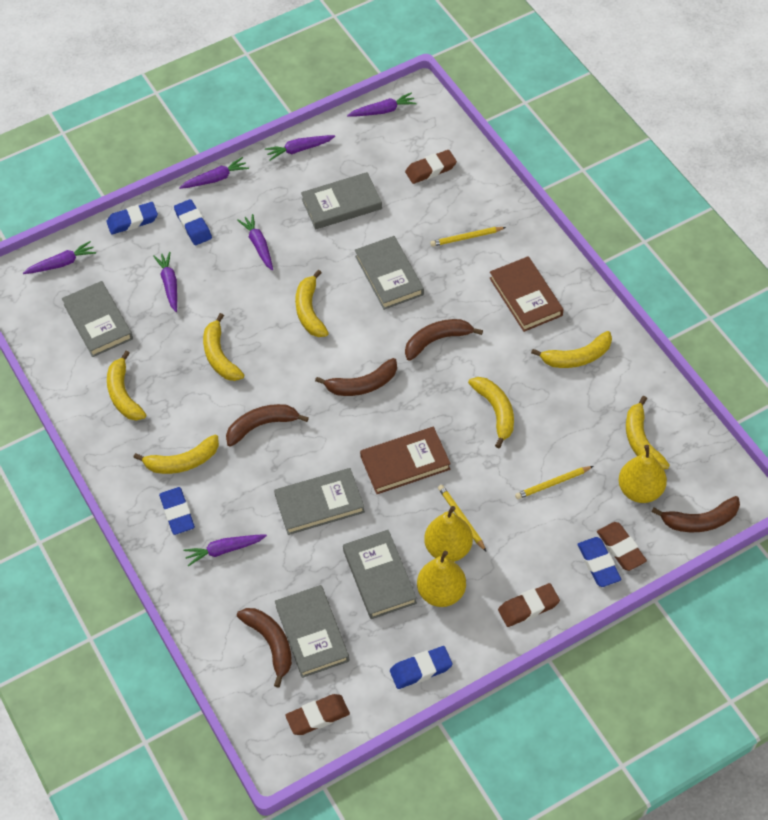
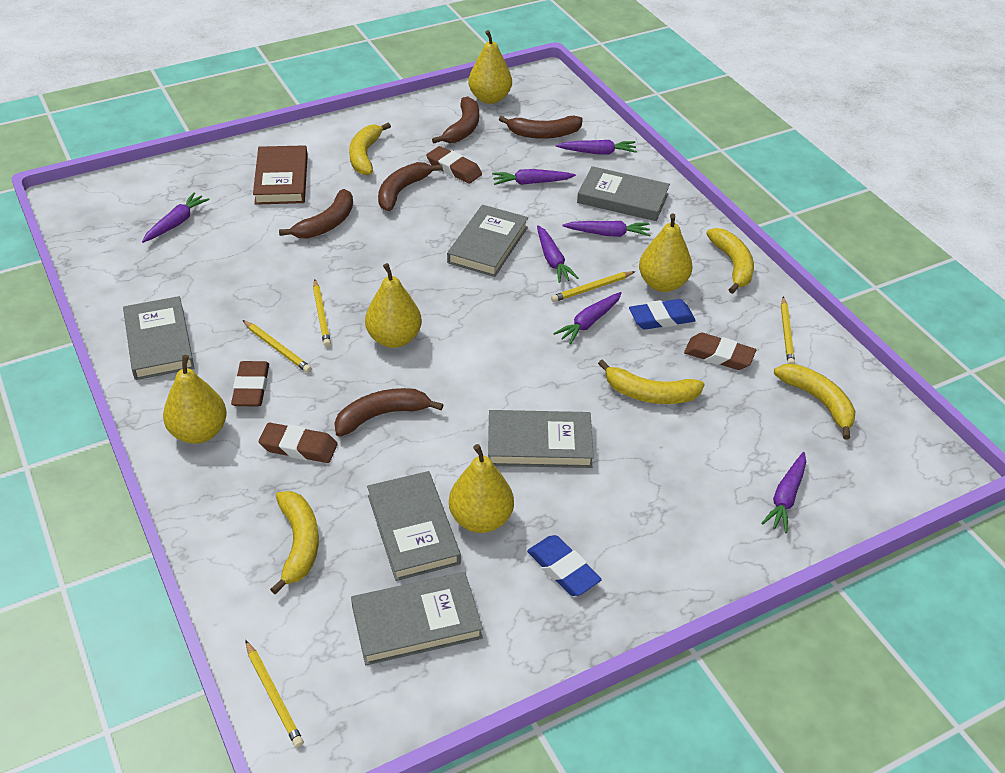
blue eraser: [106,202,158,235] [159,487,195,535] [174,199,212,245] [390,646,453,689] [577,537,622,587] = 5 -> [527,535,602,596] [629,299,696,330] = 2
brown book: [360,427,451,494] [490,256,564,332] = 2 -> [253,145,308,205] = 1
yellow banana: [107,351,146,421] [133,435,219,474] [203,313,244,381] [295,270,329,337] [468,377,514,448] [531,331,612,368] [626,396,670,469] = 7 -> [270,491,319,594] [349,123,391,175] [598,359,705,404] [706,228,754,294] [774,364,855,440] = 5
yellow pear: [417,551,466,607] [424,506,473,562] [619,445,667,503] = 3 -> [163,355,227,444] [365,263,422,348] [449,444,514,533] [468,30,512,104] [639,213,692,292] = 5
yellow pencil: [430,227,506,247] [438,485,486,551] [515,466,593,499] = 3 -> [243,320,312,373] [245,640,304,748] [313,279,331,347] [551,271,635,302] [781,297,795,364] = 5

